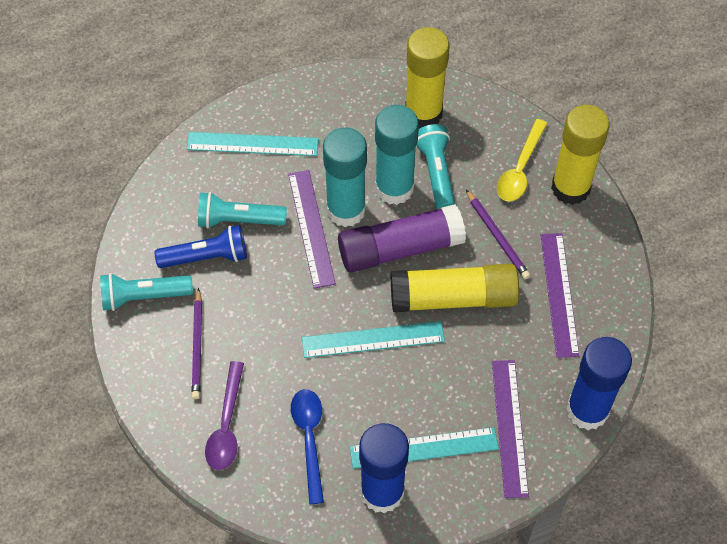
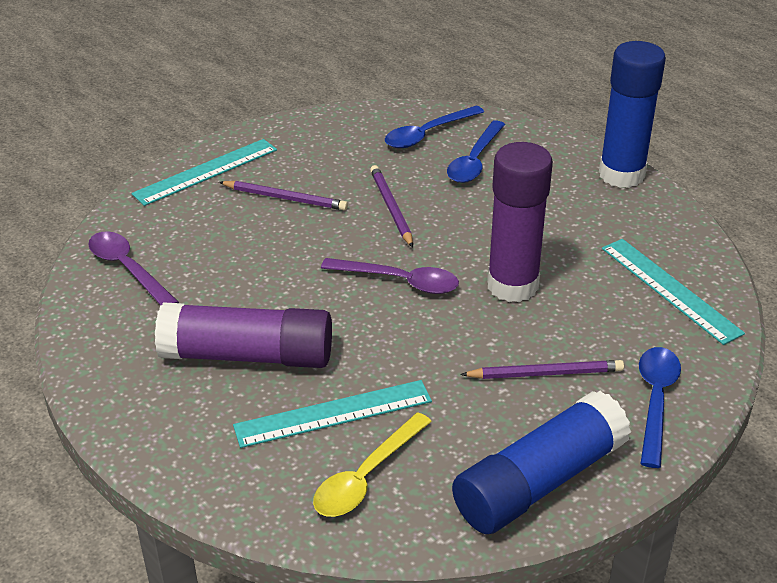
blue flashlight: [155,225,247,268] = 1 -> none = 0
blue spoon: [291,389,324,504] = 1 -> [385,106,484,148] [447,120,505,183] [639,347,681,468] = 3
purple glue stick: [338,204,466,272] = 1 -> [155,302,332,368] [487,142,553,302] = 2
purple pencil: [191,288,202,399] [466,190,531,279] = 2 -> [219,181,348,211] [370,165,413,247] [460,360,624,379] = 3
purple ruler: [288,170,336,289] [492,360,529,498] [541,233,580,358] = 3 -> none = 0
purple spoon: [205,361,244,470] = 1 -> [88,231,179,305] [321,258,459,294] = 2
turquoise flashlight: [100,273,193,311] [198,192,287,229] [416,124,455,210] = 3 -> none = 0
turquoise glue stick: [323,127,367,227] [375,105,419,205] = 2 -> none = 0
yellow glue stick: [391,264,519,312] [405,27,450,129] [551,104,610,205] = 3 -> none = 0

